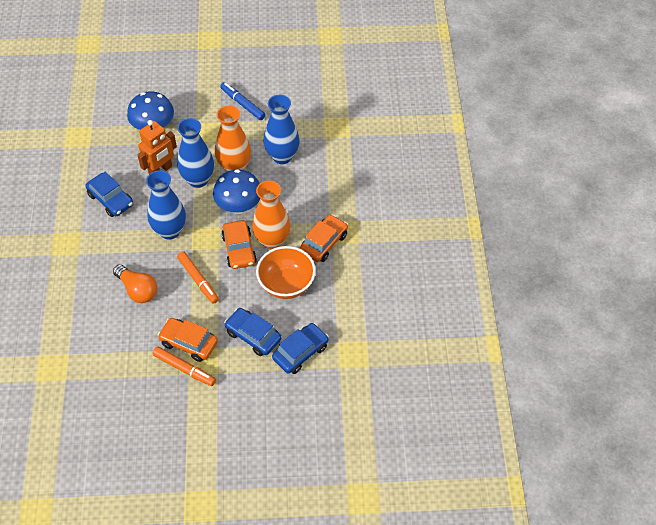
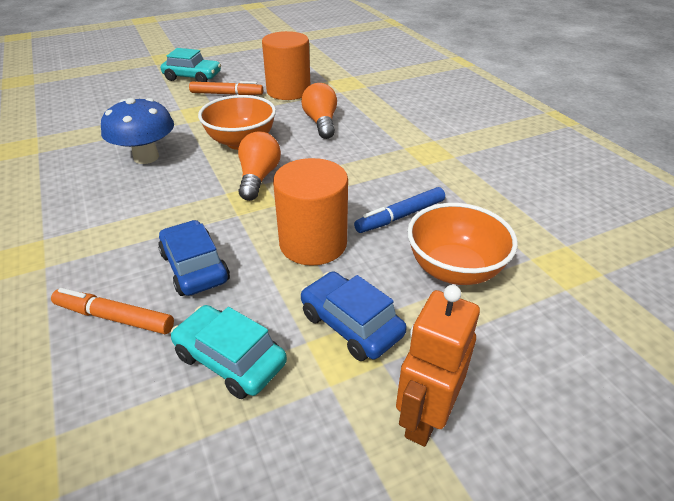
blue car: [85,172,133,217] [224,308,281,356] [272,323,329,374] = 3 -> [158,220,230,296] [301,271,407,361] = 2
blue mushroom: [127,91,174,130] [213,169,260,214] = 2 -> [101,98,174,164] = 1
blue vase: [146,170,186,239] [177,118,214,188] [263,95,300,164] = 3 -> none = 0
orange bowl: [256,246,316,299] = 1 -> [198,95,276,150] [407,203,518,285] = 2
orange car: [158,318,218,362] [221,220,257,269] [300,214,348,262] = 3 -> none = 0
orange cylinder: none = 0 -> [262,31,310,100] [273,158,348,266] = 2
orange light bulb: [113,264,157,303] = 1 -> [238,131,281,201] [301,83,337,139] = 2
orange vase: [215,105,251,172] [252,181,290,249] = 2 -> none = 0
turquoise car: none = 0 -> [161,48,221,82] [171,305,287,399] = 2

